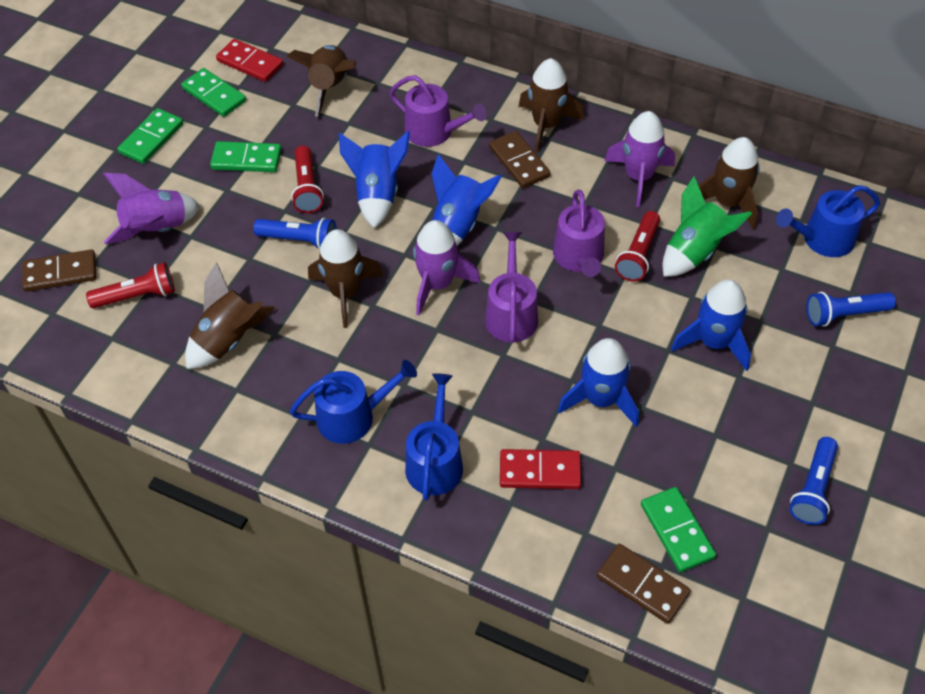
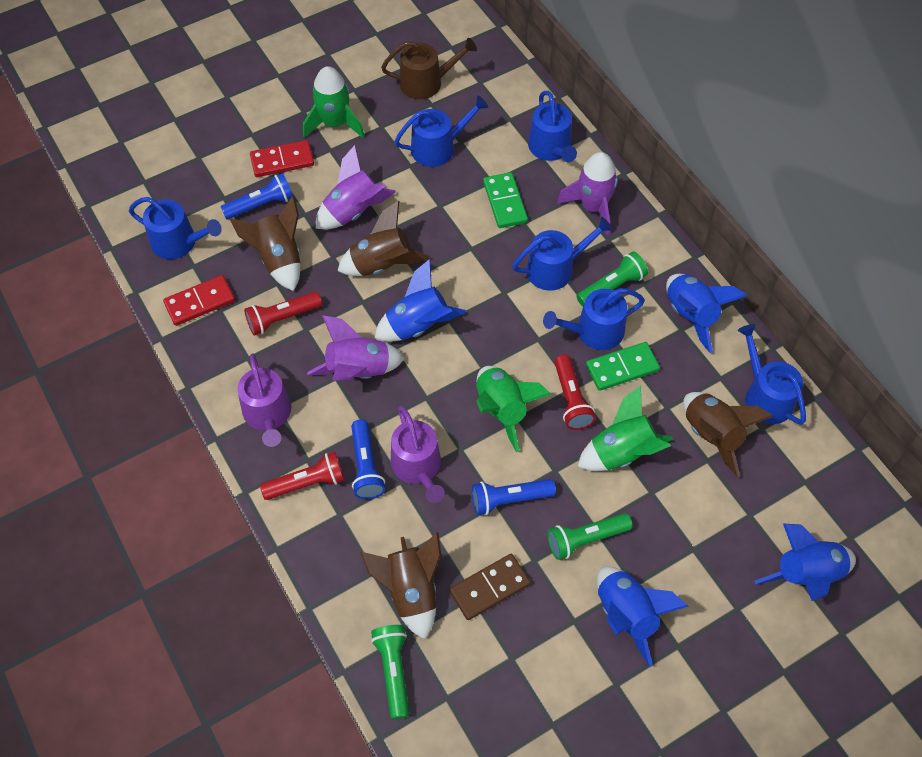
blue watering can: [290,360,417,444] [405,373,463,501] [776,185,880,257] = 3 -> [129,197,222,259] [394,96,488,167] [512,217,612,291] [528,91,577,162] [543,288,645,350] [738,324,806,425] = 6
brown domino: [22,249,96,292] [489,131,551,188] [596,544,691,624] = 3 -> [449,553,530,620] = 1
brown rocket: [185,262,275,369] [287,45,356,117] [308,229,383,328] [519,58,584,152] [698,137,760,230] = 5 -> [230,196,301,291] [338,201,430,276] [360,532,441,639] [683,392,774,477] = 4
brown watering can: none = 0 -> [381,38,477,99] = 1
green domino: [117,108,183,164] [181,68,246,117] [210,141,281,172] [641,487,716,572] = 4 -> [483,172,528,228] [586,342,660,391] = 2
green flashlight: none = 0 -> [371,625,410,719] [547,513,633,560] [576,251,648,306] = 3
green rocket: [662,176,752,277] = 1 -> [303,66,365,138] [476,366,551,452] [577,386,674,471] = 3
purple watering can: [389,75,487,147] [485,232,538,343] [553,189,605,277] = 3 -> [237,353,291,447] [391,406,445,503] = 2

